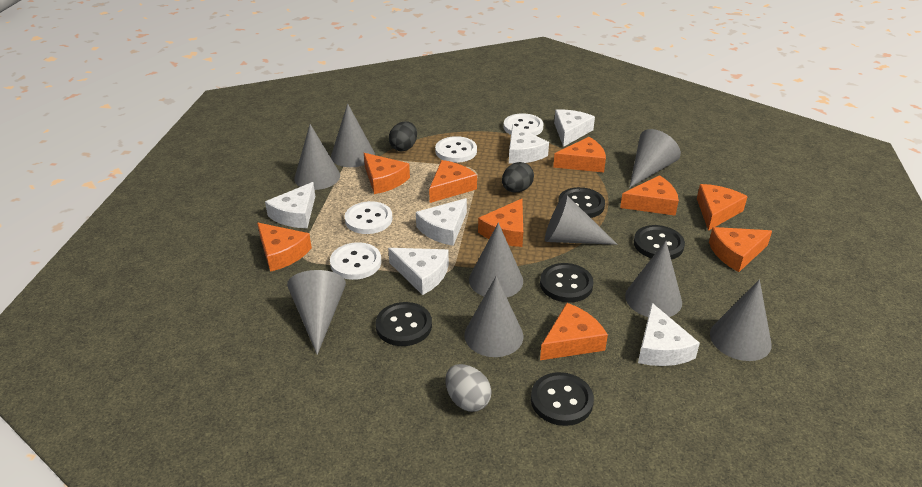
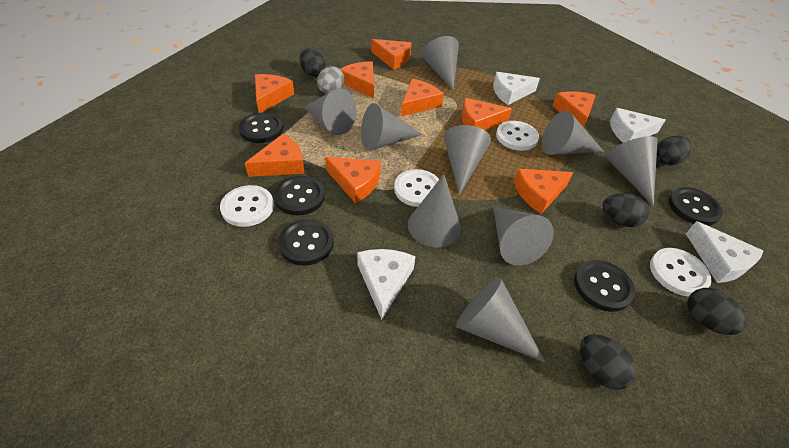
black egg: [389,121,417,151] [502,162,534,192] = 2 -> [299,48,325,76] [580,334,636,390] [603,193,649,227] [657,136,692,165] [687,288,746,335] = 5
white cheese: [265,182,315,228] [388,248,449,295] [416,198,467,246] [509,125,549,164] [554,110,595,147] [638,303,700,366] = 6 -> [357,249,416,320] [493,72,540,105] [610,108,666,143] [686,221,763,283] = 4

